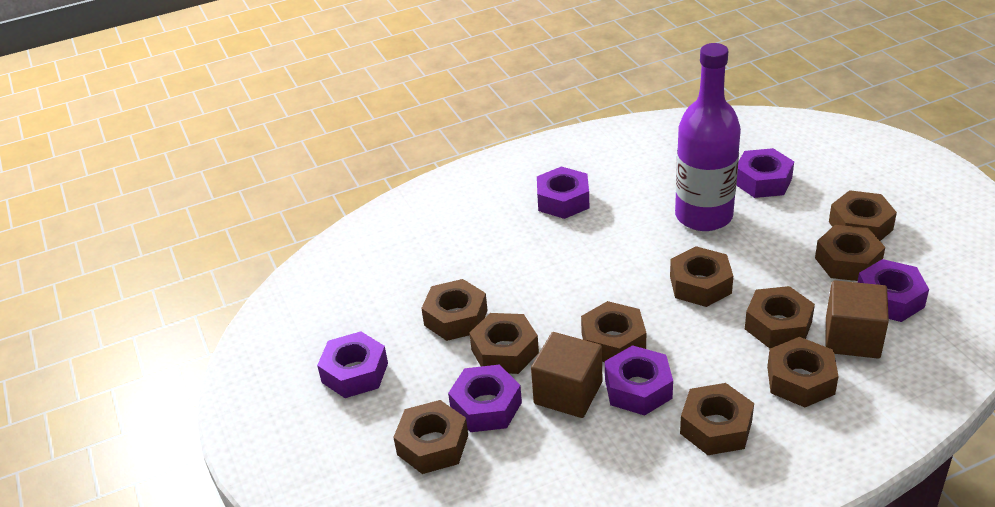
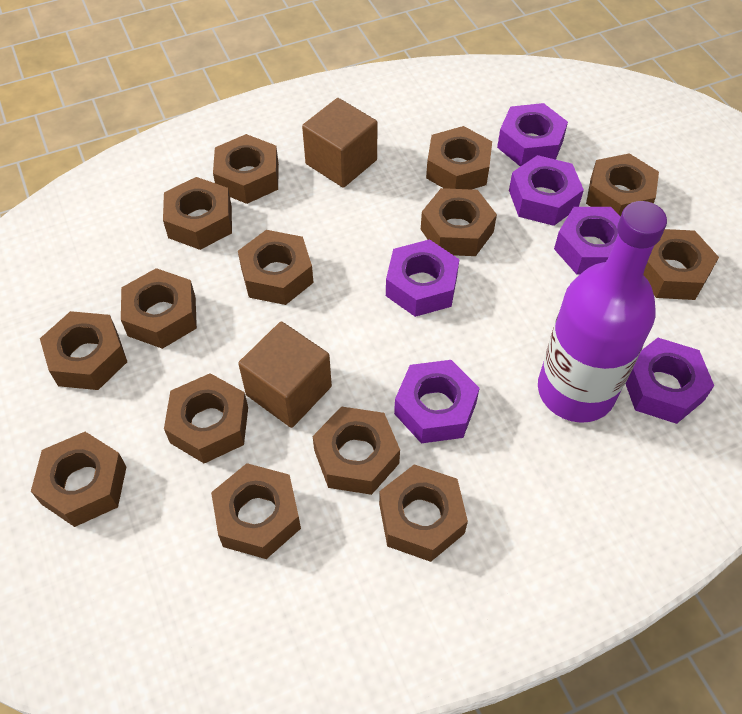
brown nut: [393,400,468,474] [421,279,488,341] [469,313,539,374] [581,301,646,362] [670,246,733,307] [680,383,754,455] [745,286,815,348] [767,337,839,407] [815,225,885,281] [829,190,897,241] = 10 -> [31,432,126,527] [40,311,127,390] [121,268,197,349] [163,177,232,250] [164,373,248,463] [211,463,301,559] [213,134,279,204] [238,230,314,305] [313,406,400,495] [379,464,468,562] [421,188,497,256] [426,126,492,189] [586,153,659,216] [643,229,719,300] = 14

